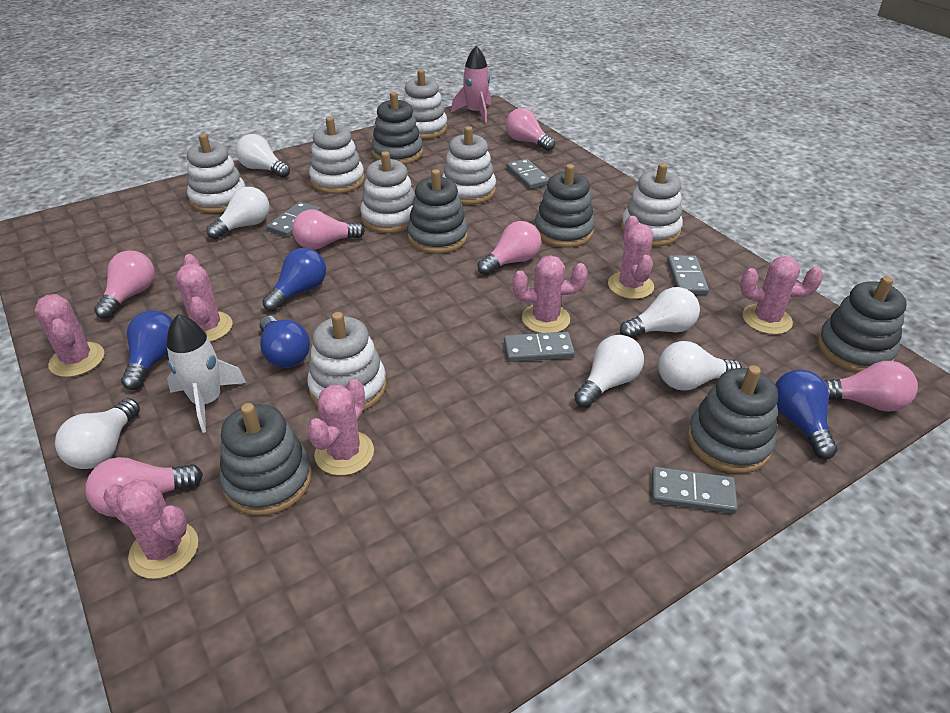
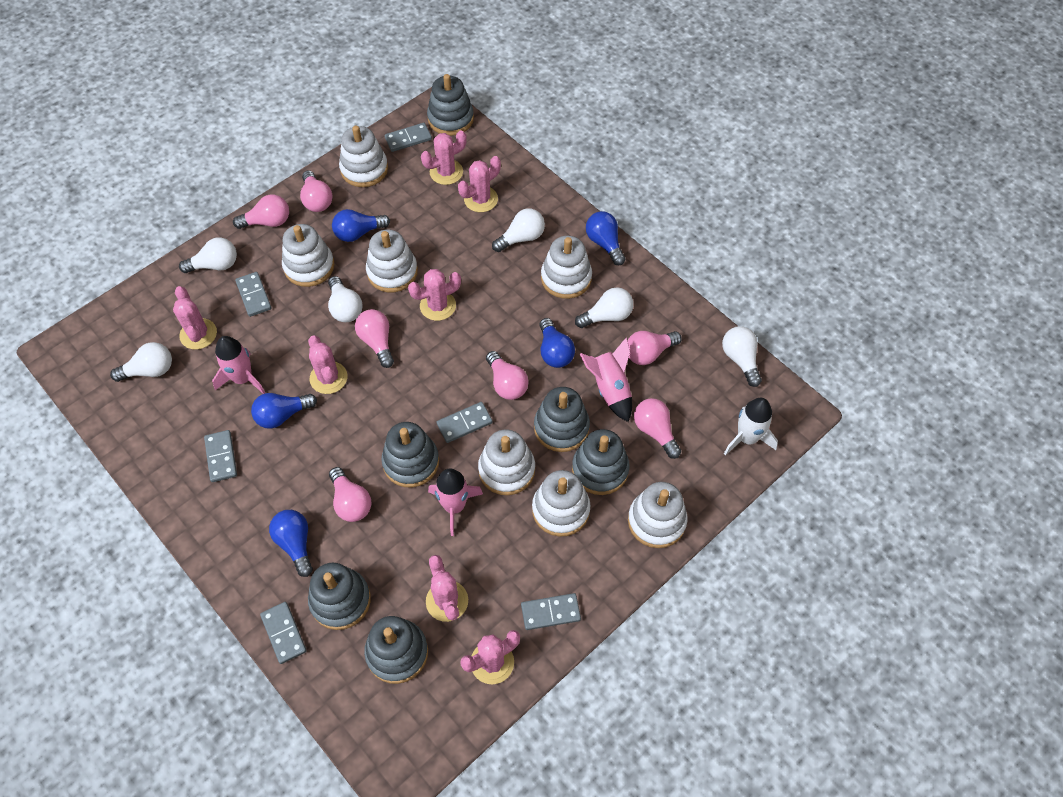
blue light bulb: [121,311,173,390] [260,316,310,368] [262,248,326,311] [775,370,838,459] = 4 -> [251,393,317,429] [269,510,313,577] [332,209,390,242] [539,318,575,368] [586,211,625,265] = 5
grey domino: [266,202,321,237] [504,332,575,362] [507,159,549,189] [652,467,738,514] [667,255,709,295] = 5 -> [204,430,237,482] [235,272,272,317] [260,602,307,664] [385,123,432,152] [437,402,493,443] [521,593,581,630] = 6
pink light bulb: [85,457,203,517] [94,250,155,319] [292,210,365,250] [478,221,541,275] [506,108,555,151] [824,361,918,412] = 6 -> [233,194,289,229] [300,170,333,212] [329,467,371,522] [355,309,394,368] [486,351,529,400] [627,331,682,365] [634,398,681,459] = 7
pink rocket: [451,46,491,123] = 1 -> [212,336,266,394] [428,468,483,536] [580,337,632,422] = 3

